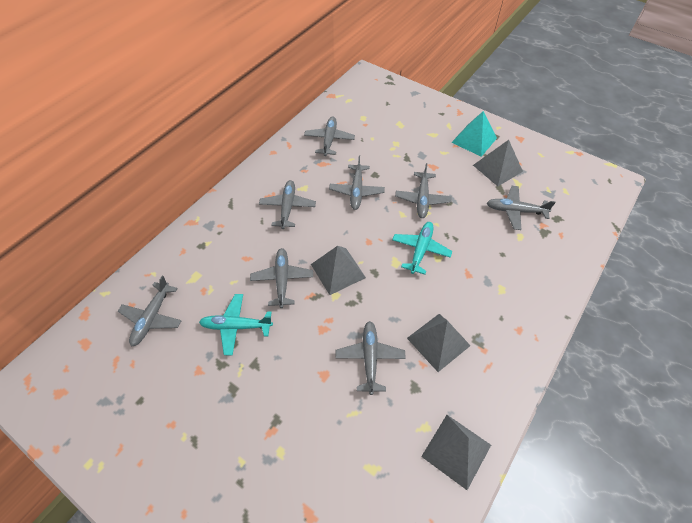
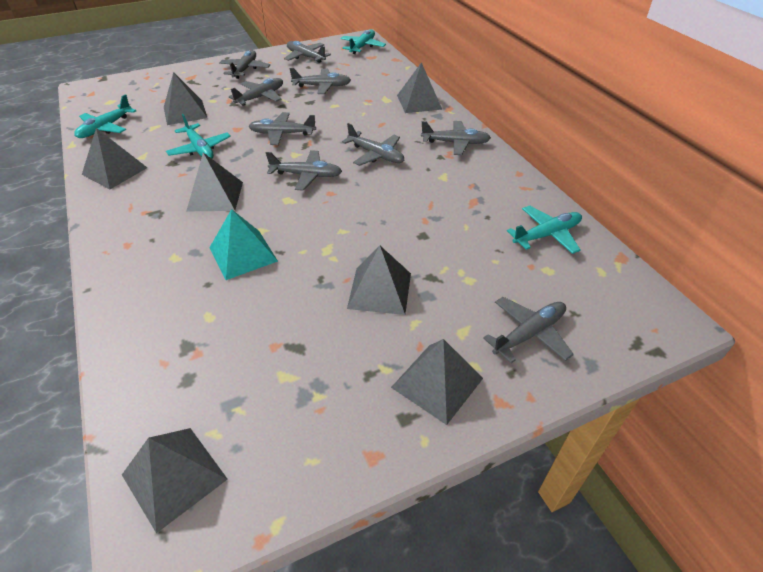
grey plane: [118,276,182,347] [250,248,313,308] [259,180,316,229] [304,117,355,156] [329,156,385,210] [335,321,406,395] [395,163,452,218] [487,186,556,230] = 8 -> [219,50,270,79] [229,78,283,106] [248,112,316,145] [266,150,342,191] [284,41,331,63] [290,68,351,94] [342,123,404,166] [421,121,491,155] [483,297,574,363] = 9
grey pyramid: [311,246,366,295] [407,314,471,372] [421,415,491,490] [473,140,523,186] = 4 -> [82,128,147,189] [122,428,228,533] [164,72,207,125] [187,152,243,211] [347,245,411,315] [391,339,483,425] [397,62,442,113] = 7
turquoise plane: [199,294,273,356] [392,222,452,275] = 2 -> [74,94,136,138] [166,114,231,159] [340,30,386,54] [507,206,582,254] = 4

